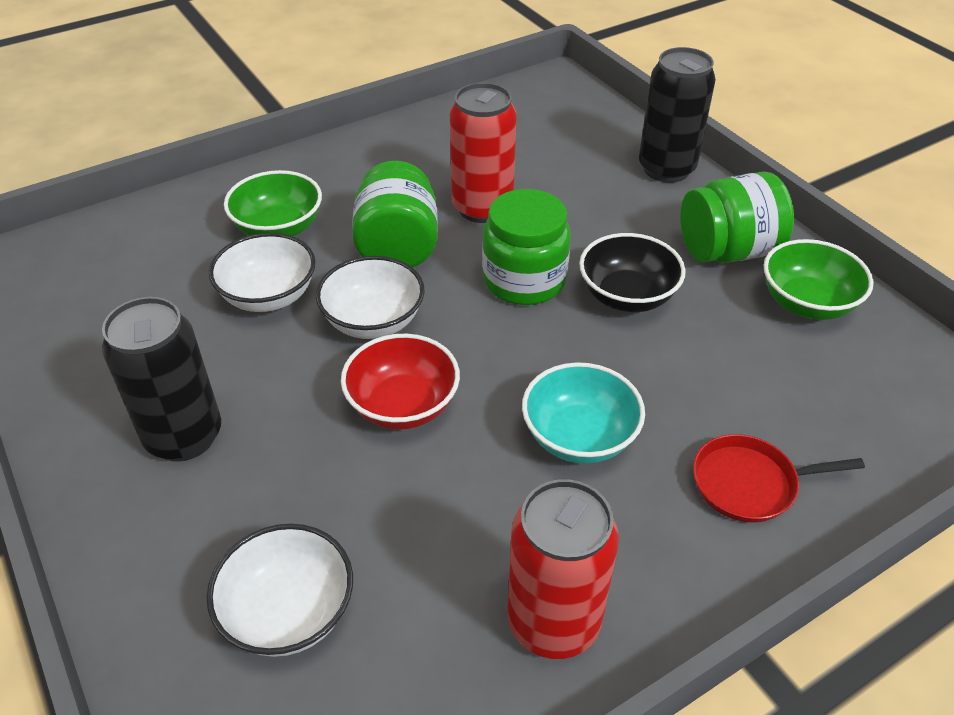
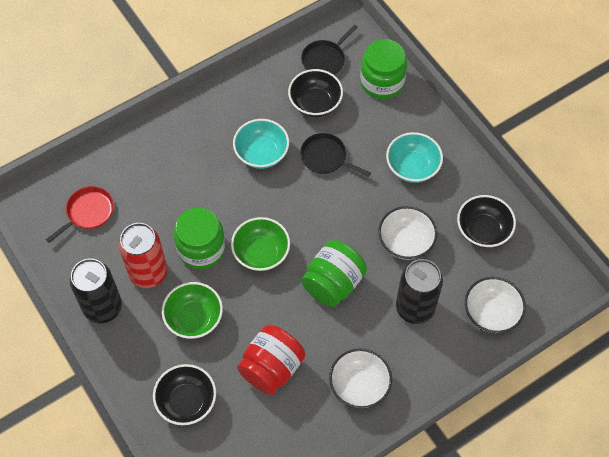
black bowl: [579,233,686,312] = 1 -> [153,364,216,425] [288,69,343,117] [457,195,516,248] = 3
black pan: none = 0 -> [300,133,371,177] [301,25,358,75] = 2
red bowl: [341,334,460,430] = 1 -> none = 0
red can: [450,83,517,223] [507,479,619,659] = 2 -> [118,223,167,288] = 1
red jar: none = 0 -> [237,325,305,395] = 1
turquoise bowl: [522,362,645,464] = 1 -> [233,119,289,169] [386,132,443,183] = 2

